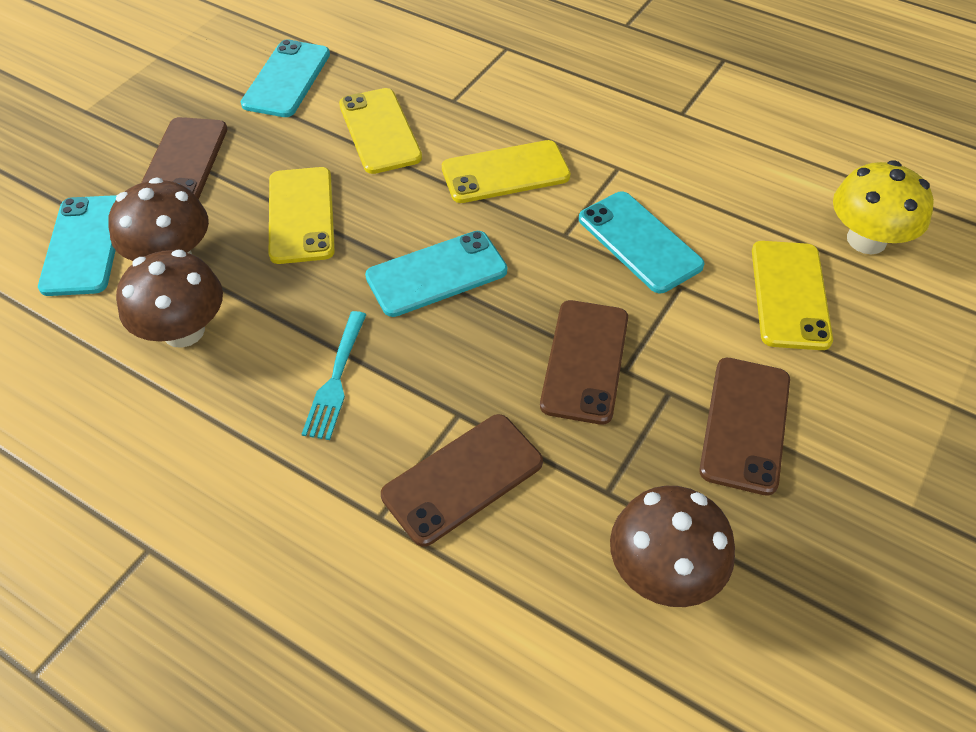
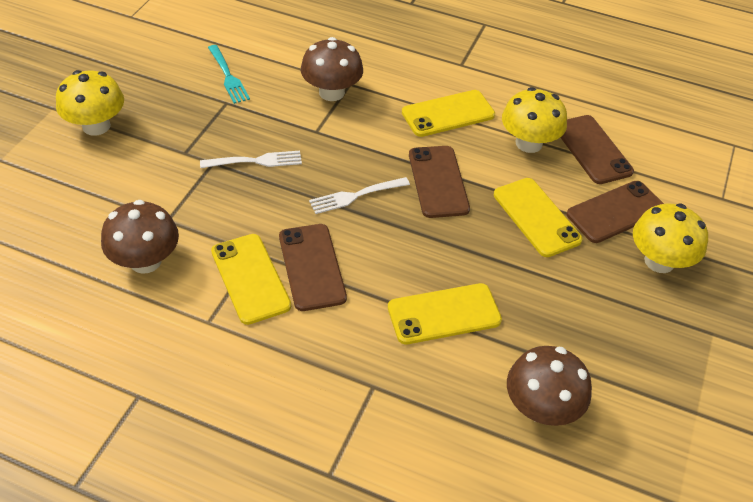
turquoise phone: [38,195,116,296] [241,39,330,117] [365,231,507,317] [579,192,705,293] = 4 -> none = 0
white fork: none = 0 -> [200,151,302,168] [309,177,410,214] = 2
yellow mushroom: [833,160,934,254] = 1 -> [56,70,124,136] [502,87,567,153] [633,203,708,273] = 3

